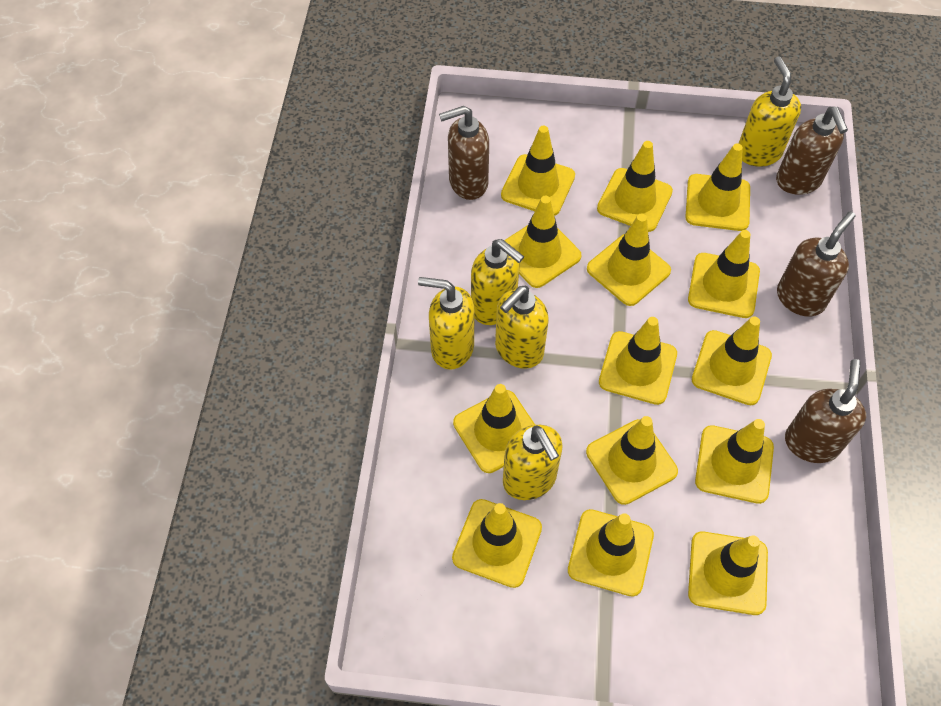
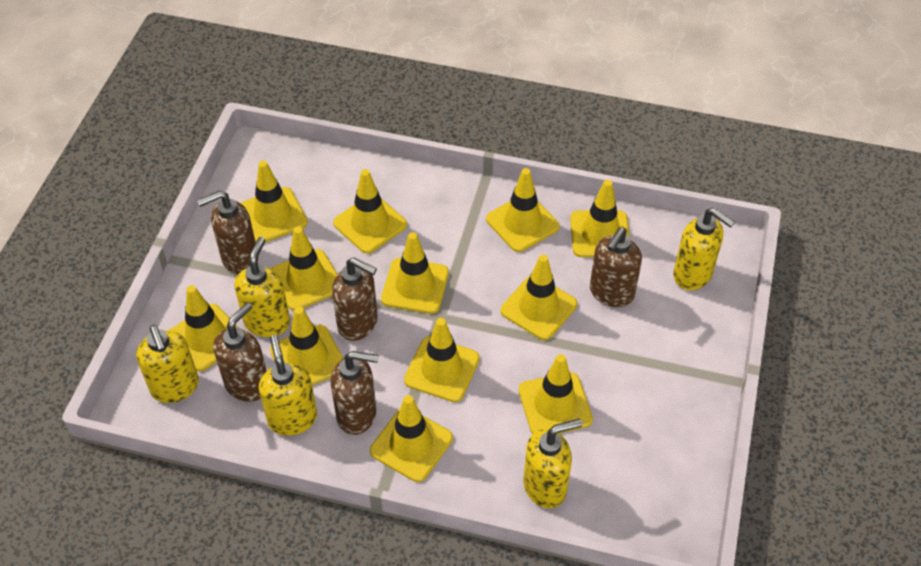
brown soap dispenser: [439,106,489,200] [776,107,848,195] [777,211,855,317] [785,359,866,463] = 4 -> [197,190,258,274] [213,302,267,402] [331,351,379,435] [332,258,377,341] [590,227,642,307] = 5
yellow traffic cone: [452,499,542,588] [453,384,535,473] [501,126,575,216] [504,196,582,288] [568,509,654,597] [586,416,678,505] [587,213,671,306] [597,141,673,232] [599,317,677,405] [686,143,750,231] [688,230,760,318] [688,531,768,615] [692,316,772,405] [695,419,774,504] = 14 -> [169,285,239,371] [241,161,308,242] [270,306,343,385] [271,226,338,311] [333,169,407,253] [370,395,453,482] [381,232,449,314] [404,318,480,402] [486,168,559,252] [501,255,577,340] [518,354,593,434] [570,180,630,257] = 12

